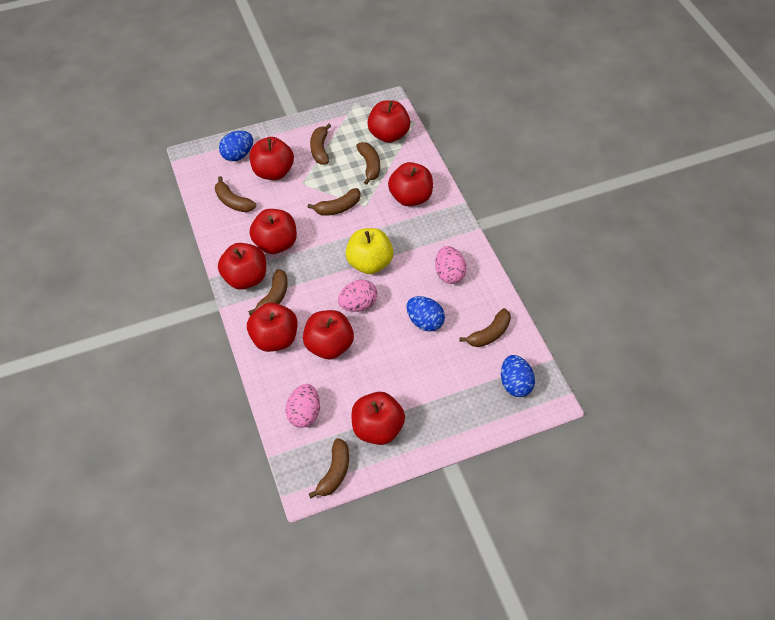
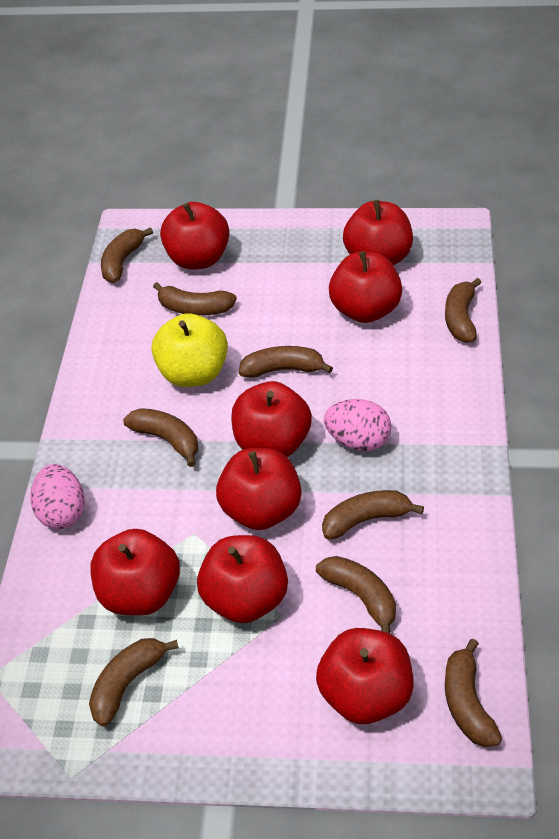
blue egg: [219,131,253,161] [406,296,445,332] [501,355,535,397] = 3 -> none = 0
brown banana: [215,176,256,212] [248,269,288,315] [307,188,361,216] [309,438,349,498] [310,124,331,165] [356,142,380,185] [460,308,511,347] = 7 -> [89,638,179,727] [101,227,153,283] [123,408,198,467] [153,282,237,316] [239,346,333,378] [316,556,396,634] [322,490,424,540] [445,278,481,343] [445,638,502,747] = 9
pink egg: [286,384,320,428] [338,280,377,312] [435,246,466,284] = 3 -> [30,464,85,529] [324,399,391,451] = 2

